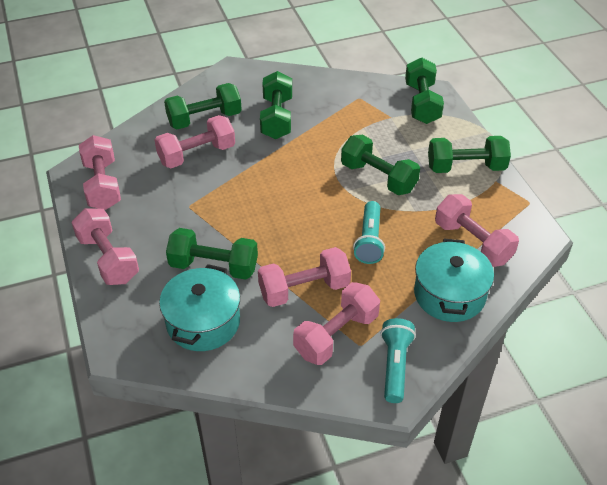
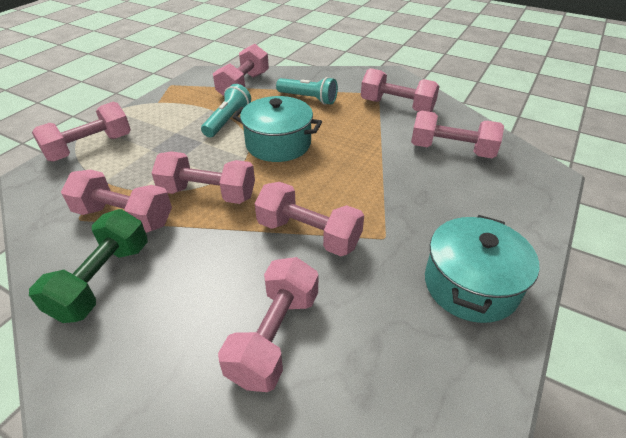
green dumbbell: [164,83,242,129] [166,228,258,280] [260,71,292,139] [341,135,420,195] [405,58,444,124] [428,136,511,173] = 6 -> [29,209,148,323] = 1
pink dumbbell: [71,208,139,285] [79,135,121,210] [155,115,235,168] [258,247,351,307] [293,282,380,365] [435,194,519,267] = 6 -> [32,102,131,162] [61,170,172,233] [152,151,255,204] [213,44,269,96] [218,257,318,392] [255,182,364,256] [361,68,440,112] [411,111,504,158] = 8

